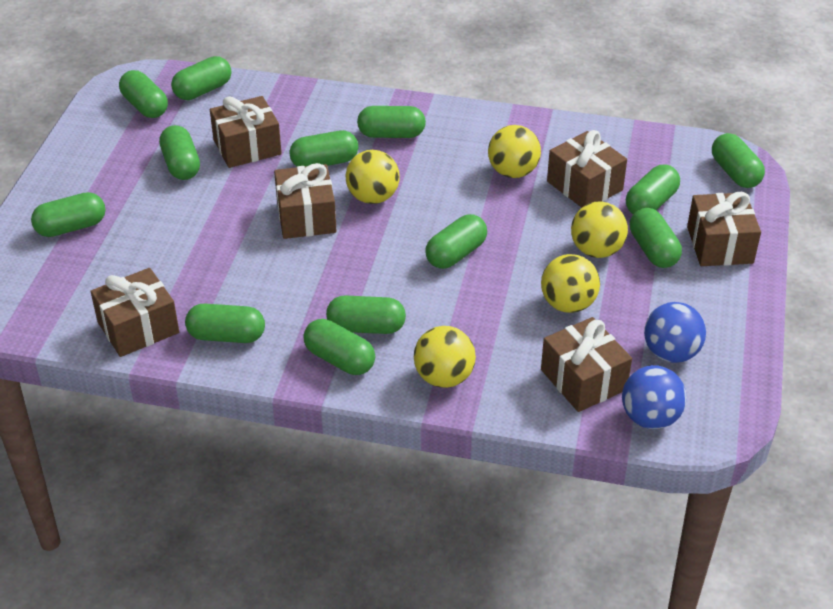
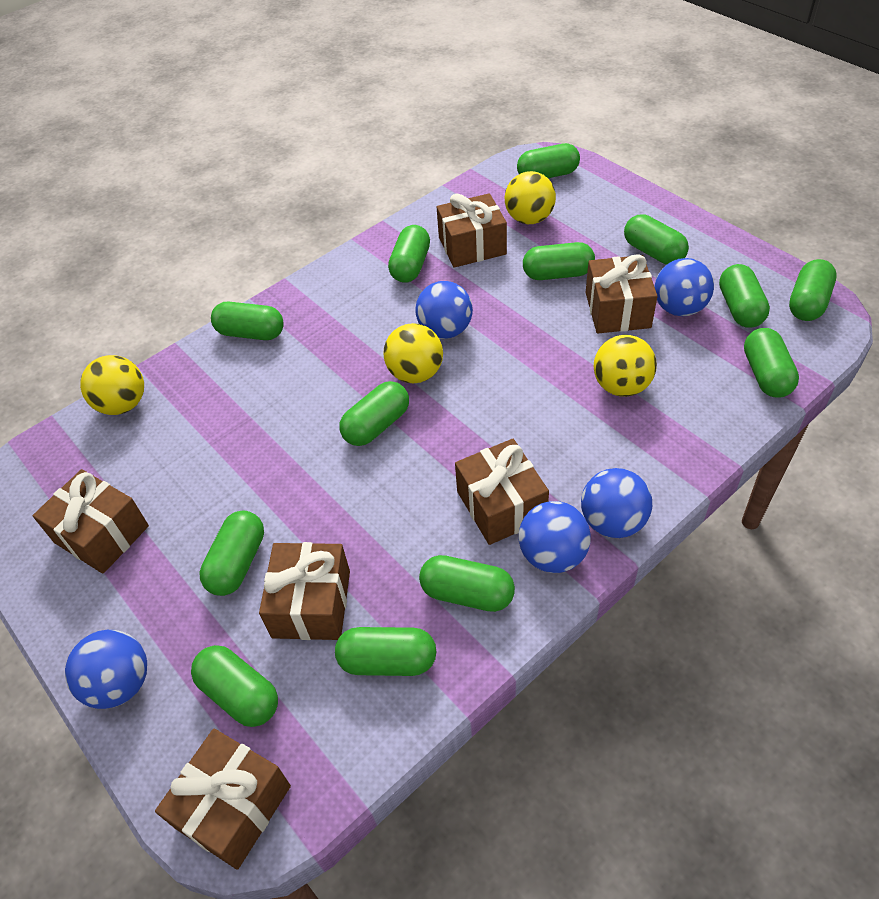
blue ball: [622,365,687,429] [644,302,706,363] = 2 -> [65,630,147,709] [415,281,473,339] [519,501,591,573] [581,468,652,538] [655,258,714,316] = 5
yellow ball: [346,150,400,204] [414,326,476,388] [488,125,541,178] [541,254,600,313] [571,201,628,258] = 5 -> [80,355,144,415] [383,323,443,383] [505,171,556,224] [593,335,657,397] = 4

